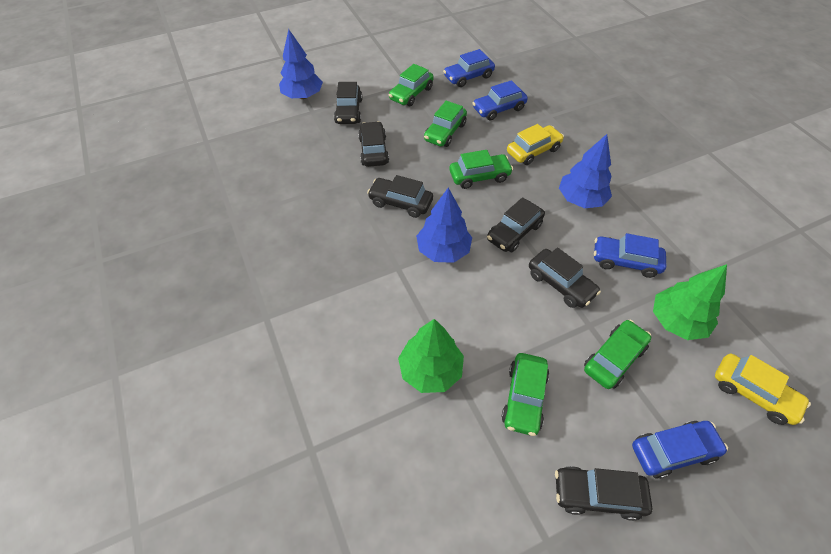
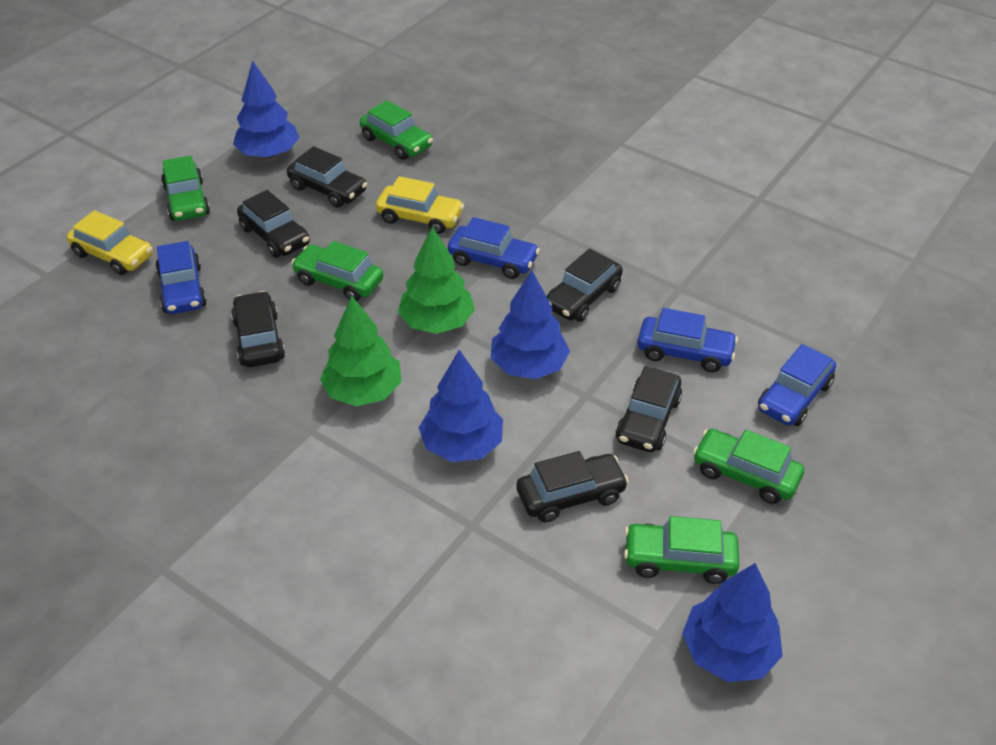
blue tree: [279,29,323,99] [416,188,472,263] [559,134,612,208] = 3 -> [233,61,299,158] [418,350,503,462] [491,271,570,379] [682,563,783,682] = 4

